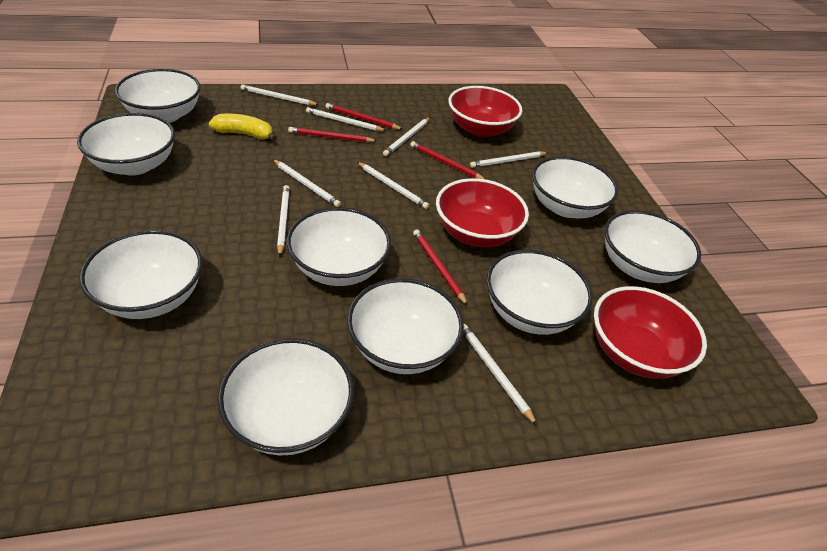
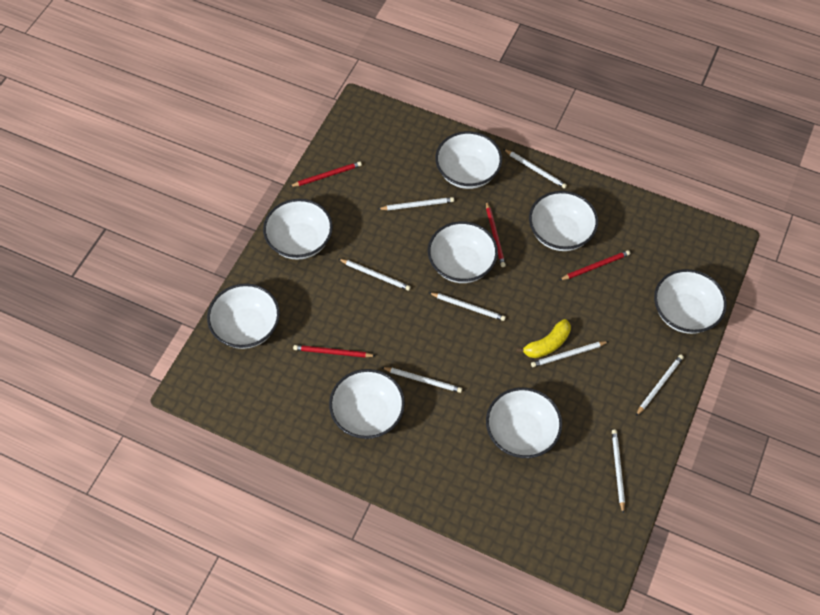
red bowl: [436,178,529,247] [448,86,522,137] [594,286,707,379] = 3 -> none = 0
white bowl: [77,113,175,176] [79,230,203,319] [115,69,201,123] [218,338,354,456] [287,207,391,286] [347,278,464,374] [486,250,593,335] [532,156,619,219] [604,210,701,283] = 9 -> [207,283,280,349] [263,199,333,260] [329,369,405,439] [428,221,498,283] [435,131,502,189] [486,387,562,458] [529,191,598,251] [654,269,727,334] = 8

